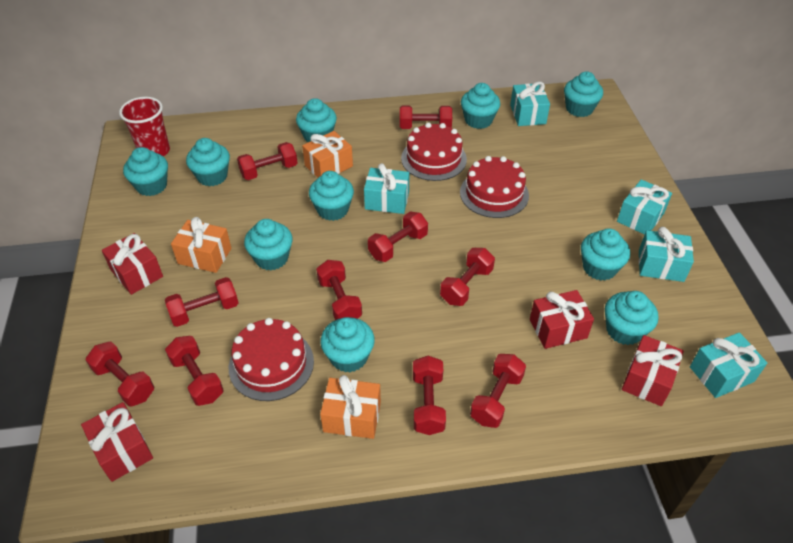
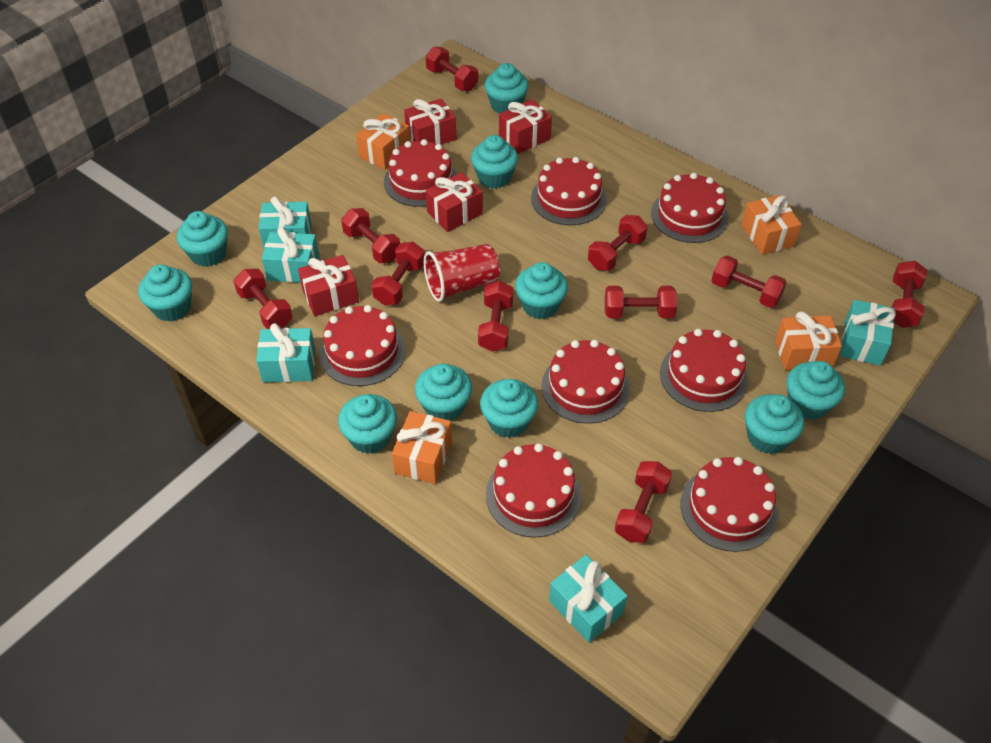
orange gift: [171,217,231,273] [302,131,353,178] [320,375,381,439] = 3 -> [356,113,410,170] [392,411,452,484] [742,195,802,255] [775,311,842,370] = 4
red cake: [229,318,314,401] [401,123,467,181] [460,156,529,218] = 3 -> [319,305,406,386] [384,139,457,207] [486,443,581,538] [531,157,607,225] [541,340,630,424] [651,173,728,243] [660,329,748,412] [680,457,778,552] = 8

